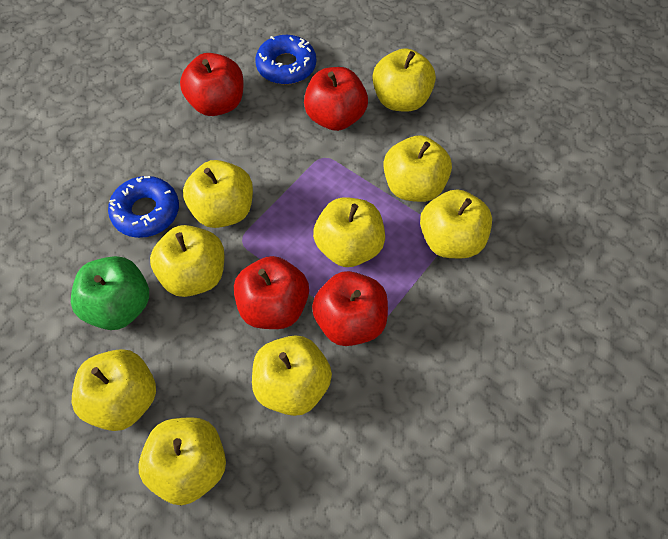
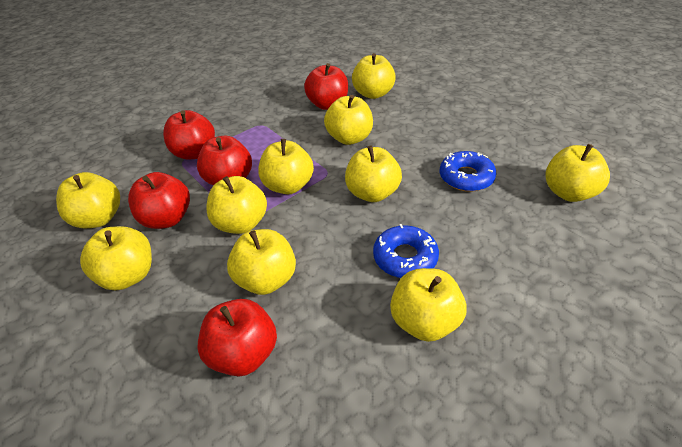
green apple: [71,256,149,330] = 1 -> none = 0
red apple: [180,53,244,116] [234,256,309,329] [304,67,368,131] [312,271,388,346] = 4 -> [128,172,190,229] [163,110,215,159] [197,136,252,185] [198,299,277,376] [304,63,348,110] = 5
yellow apple: [72,349,156,431] [138,417,226,505] [150,225,225,297] [183,160,253,228] [252,335,332,416] [313,197,385,267] [373,48,436,112] [383,135,452,202] [420,189,492,258] = 9 -> [56,172,120,228] [80,226,152,290] [206,176,267,234] [227,229,296,295] [258,139,314,194] [324,95,373,145] [345,145,402,202] [352,53,396,99] [390,268,466,342] [545,144,610,202] = 10

